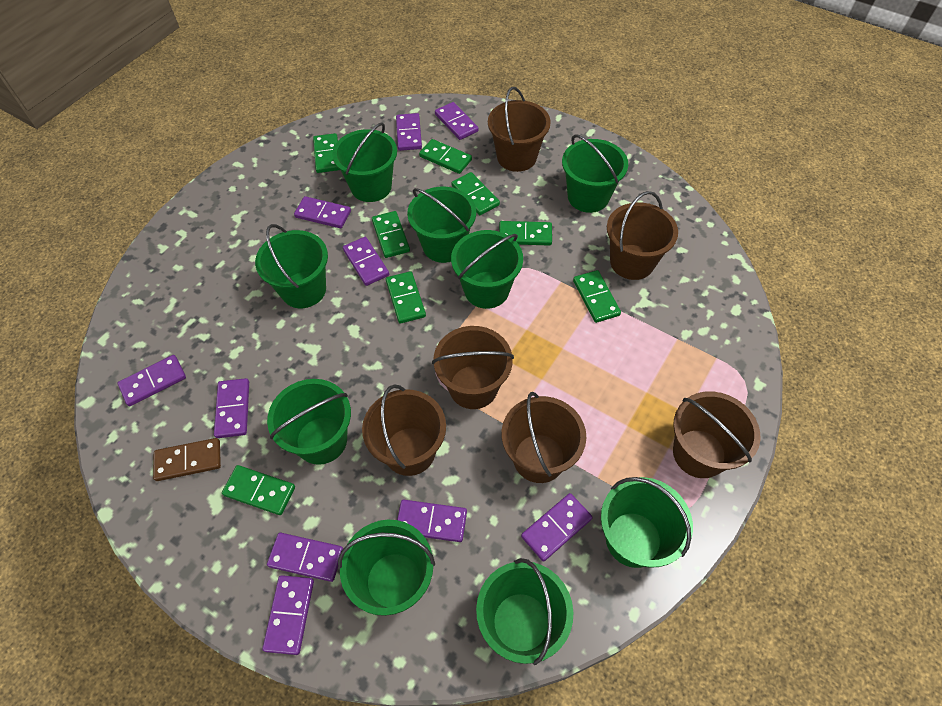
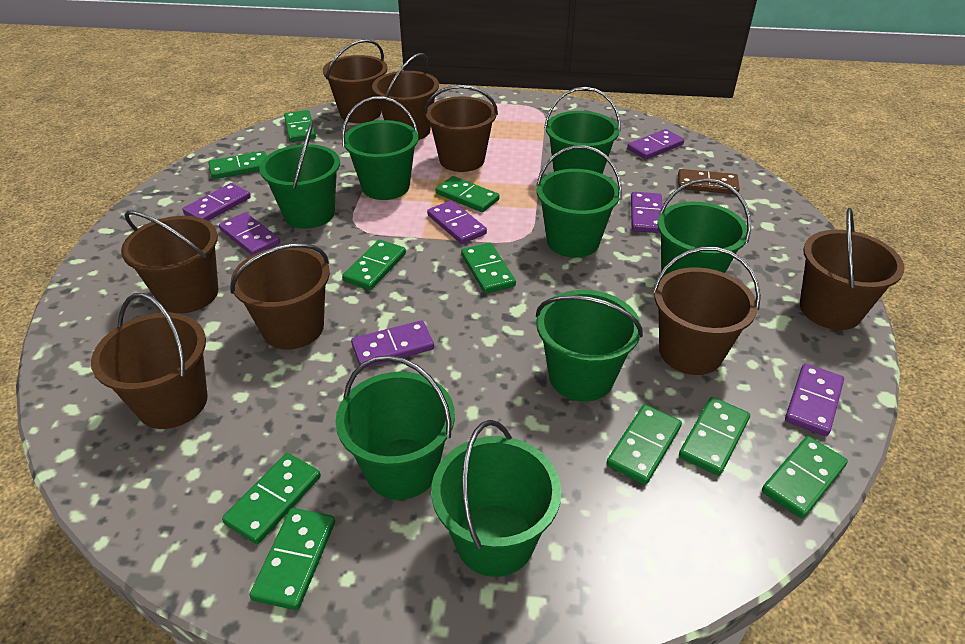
brown bucket: [362,384,446,476] [432,326,514,409] [488,87,551,172] [502,392,586,483] [607,191,678,280] [673,392,760,478] = 6 -> [91,293,208,429] [121,211,218,313] [230,243,330,350] [323,39,388,123] [372,53,439,140] [424,85,498,172] [653,247,761,375] [800,208,905,330] = 8
green bucket: [255,224,328,308] [267,379,351,465] [332,123,397,202] [338,520,435,616] [407,187,476,263] [451,230,523,309] [476,558,573,665] [562,134,628,213] [601,477,693,568] = 9 -> [259,123,340,229] [336,355,455,500] [342,97,418,200] [431,420,561,577] [536,145,622,258] [536,290,643,402] [544,87,621,174] [657,178,751,276] = 8
green domino: [222,465,295,515] [313,133,340,173] [372,211,410,258] [386,271,426,324] [419,139,472,174] [452,172,500,215] [499,221,552,246] [573,270,621,323] = 8 -> [208,151,267,179] [222,453,321,544] [250,508,335,610] [284,110,316,142] [342,240,406,290] [436,176,499,212] [461,243,516,294] [606,404,682,485] [679,397,750,476] [762,436,848,519] = 10
purple domino: [118,355,186,406] [214,378,249,438] [262,575,314,655] [267,533,343,582] [294,196,351,228] [343,237,389,286] [396,113,422,151] [397,500,467,542] [435,102,479,140] [521,493,593,561] = 10 -> [183,183,251,221] [219,212,280,255] [351,320,434,368] [427,200,487,244] [627,129,684,160] [631,192,663,233] [785,364,844,436] = 7

